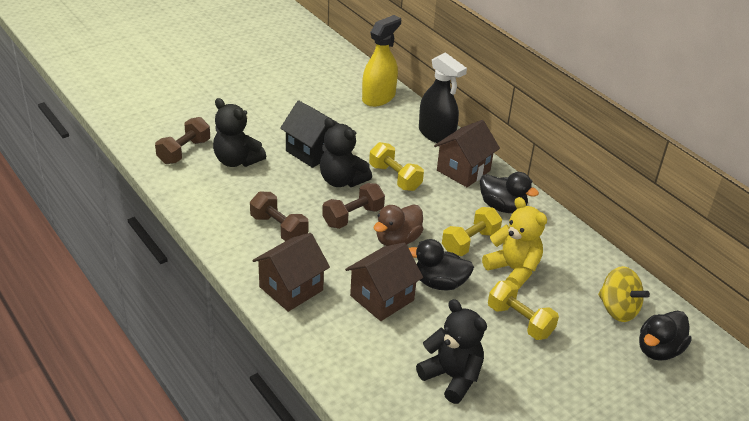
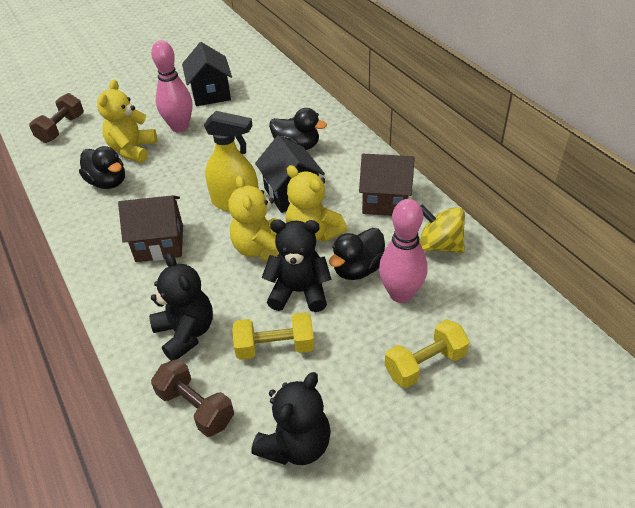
black house: [280,100,340,168] = 1 -> [182,42,232,106] [255,135,325,213] = 2
black spray bottle: [419,52,467,143] = 1 -> none = 0
brown duck: [374,205,424,246] = 1 -> none = 0
brown dumbbell: [155,117,210,164] [250,192,309,241] [322,183,385,229] = 3 -> [29,93,84,143] [151,359,234,437] = 2
brown house: [252,233,330,312] [345,242,423,321] [434,120,500,187] = 3 -> [118,195,183,262] [359,154,415,216] = 2
pink bowling pin: none = 0 -> [151,40,192,132] [379,199,428,303] = 2
yellow dumbbell: [369,142,424,191] [442,207,502,256] [488,280,559,340] = 3 -> [232,312,314,360] [385,319,470,388] = 2
yellow teddy bear: [482,197,547,289] = 1 -> [97,80,157,163] [228,175,279,261] [286,165,347,242] = 3

